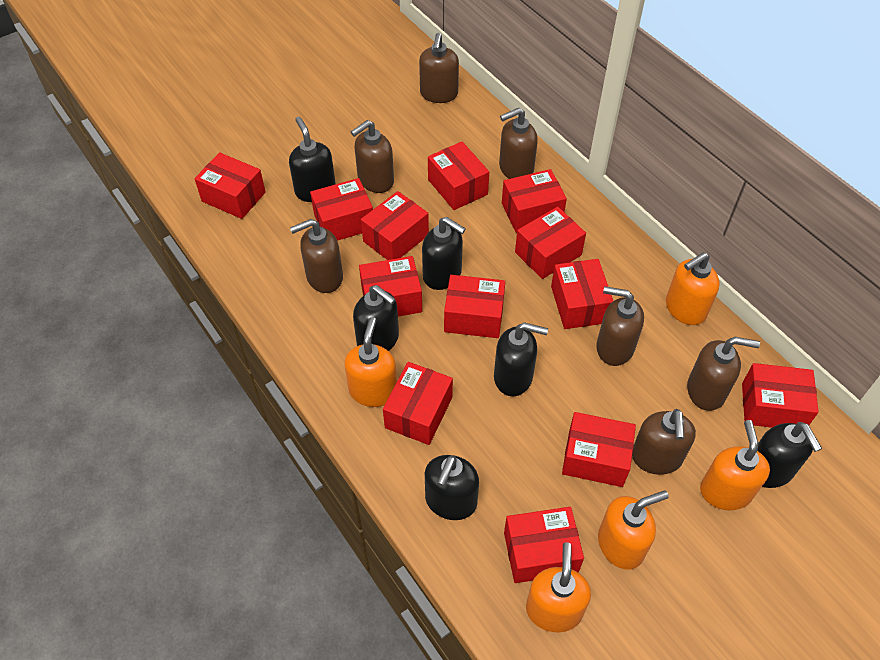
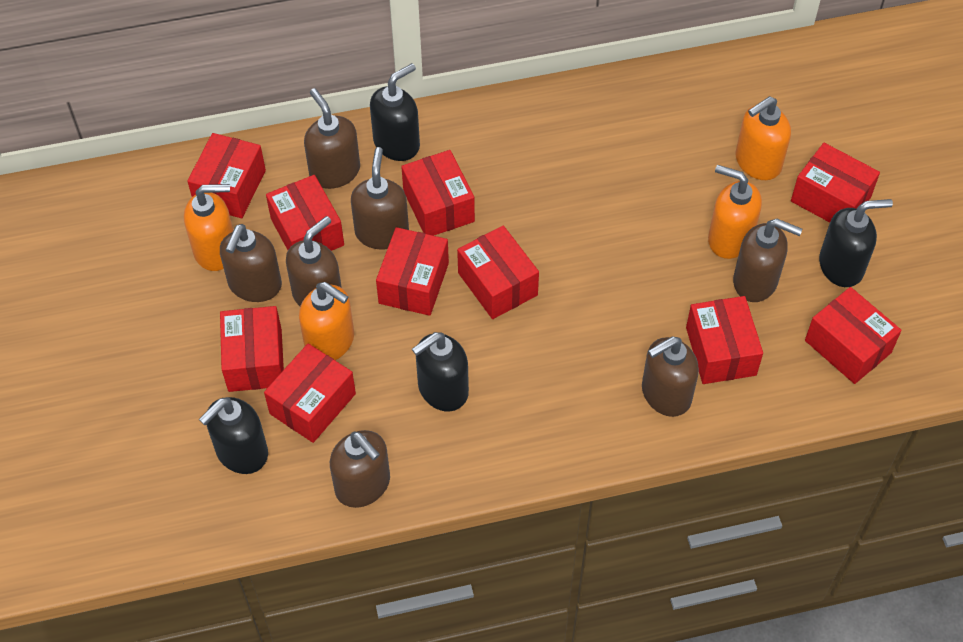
black soap dispenser: [289,117,336,202] [353,285,399,351] [422,217,466,290] [425,455,479,520] [494,322,548,396] [758,422,822,488] = 6 -> [199,397,268,474] [370,63,420,161] [412,332,469,412] [819,199,893,287] = 4
orange soap dispenser: [344,317,397,407] [526,542,591,632] [598,490,669,569] [666,252,720,325] [700,420,770,510] = 5 -> [184,184,233,271] [299,282,354,360] [708,165,762,259] [736,96,791,180] = 4
red box: [194,152,266,219] [310,178,373,241] [359,256,422,317] [361,191,429,260] [383,362,453,445] [428,142,489,210] [444,275,505,338] [502,169,567,233] [504,507,584,583] [515,207,586,279] [551,259,613,329] [562,412,636,487] [742,363,819,428] = 13 -> [187,133,266,218] [220,306,284,392] [264,343,356,443] [266,175,344,251] [376,227,449,316] [401,150,475,236] [457,226,539,319] [686,296,763,384] [791,143,880,223] [805,287,902,384] = 10

